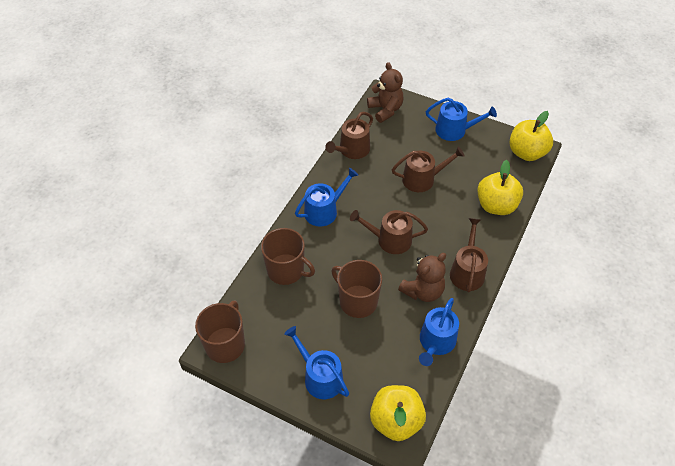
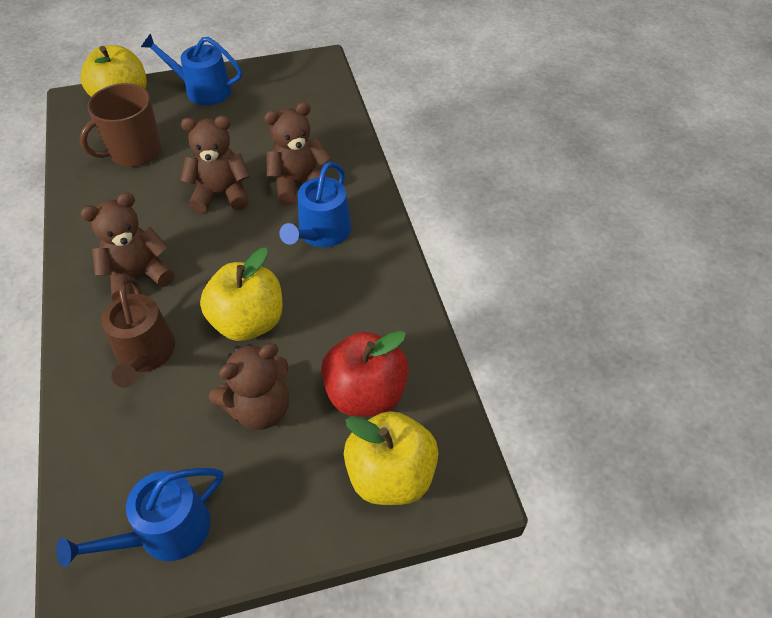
blue watering can: [284,326,349,399] [295,168,358,227] [419,298,459,366] [426,98,497,141] = 4 -> [56,468,223,567] [141,33,242,105] [279,162,351,248] = 3
brown mug: [195,301,245,363] [261,228,315,285] [331,260,382,318] = 3 -> [80,83,162,167] = 1
brown teddy bear: [367,62,404,123] [398,253,446,302] = 2 -> [80,192,174,300] [180,116,250,213] [209,343,289,430] [264,102,331,205] = 4
brown watering can: [325,112,373,159] [350,210,428,254] [392,147,464,192] [450,218,488,293] = 4 -> [102,277,175,388] = 1
red apple: none = 0 -> [321,331,409,417] = 1

